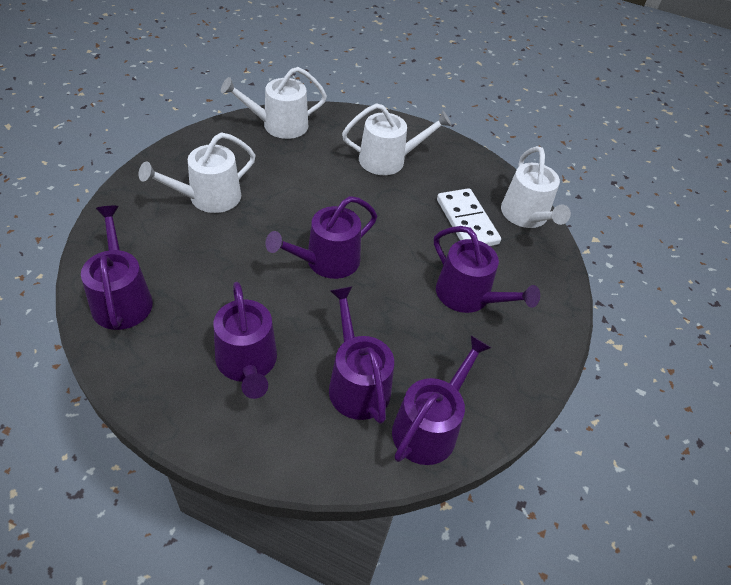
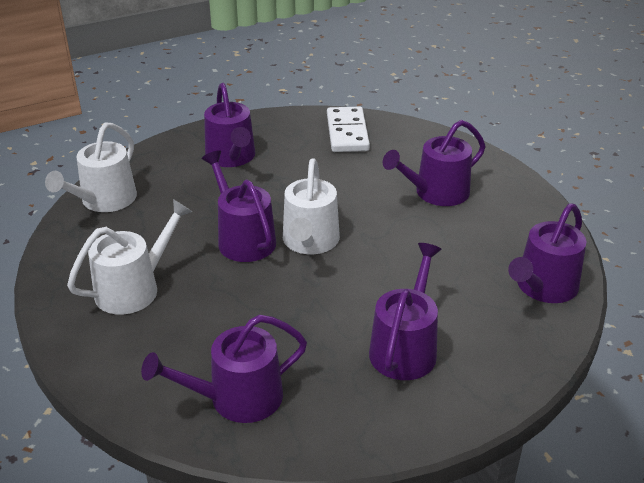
white watering can: [139,132,255,213] [221,67,327,139] [342,103,452,175] [501,146,571,228] = 4 -> [45,122,137,212] [67,199,192,315] [283,158,340,254] = 3

